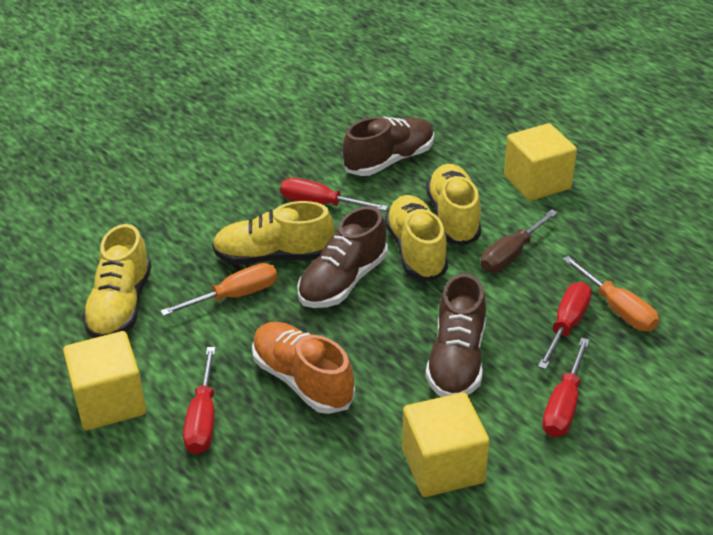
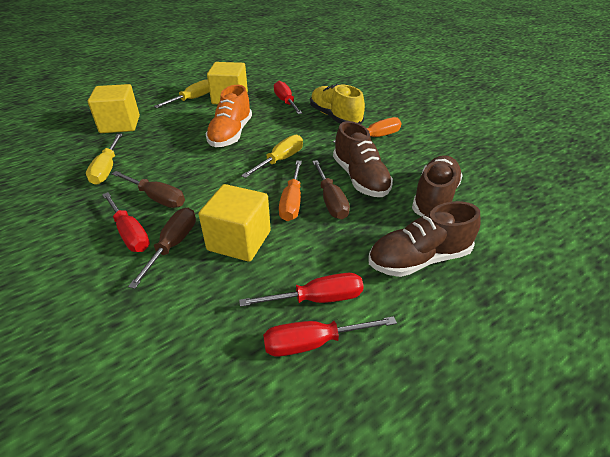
brown screwdriver: [480,209,558,273] = 1 -> [112,171,185,208] [128,208,196,289] [312,160,350,219] = 3
yellow screwdriver: none = 0 -> [86,134,122,185] [154,79,210,108] [241,135,303,178] = 3
yellow shoe: [82,224,152,338] [212,201,334,265] [385,195,448,281] [426,164,481,246] = 4 -> [310,84,365,124] = 1

